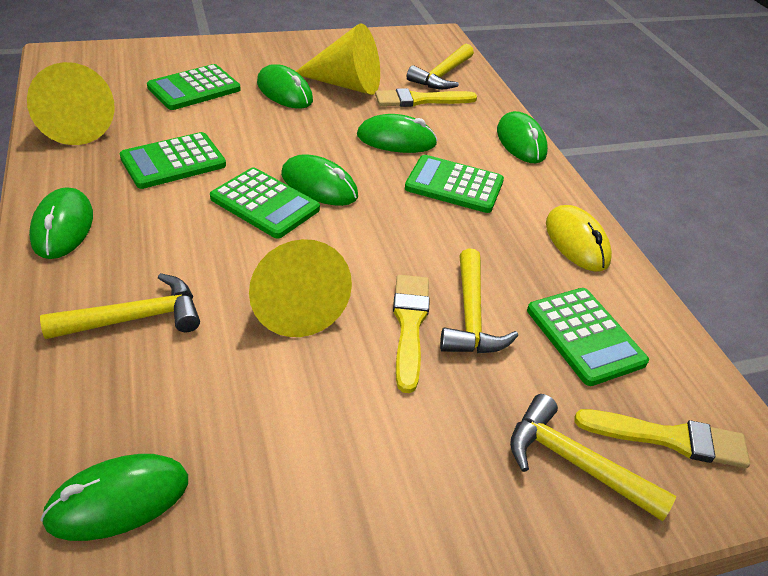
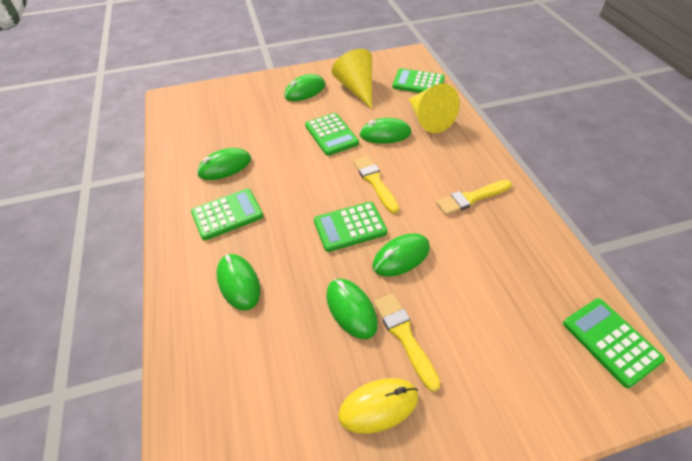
yellow cone: [27,62,115,145] [249,239,352,337] [296,23,380,95] = 3 -> [332,49,372,109] [409,83,460,133] = 2
yellow hammer: [40,273,200,339] [407,44,474,89] [440,248,518,353] [510,394,676,521] = 4 -> none = 0

